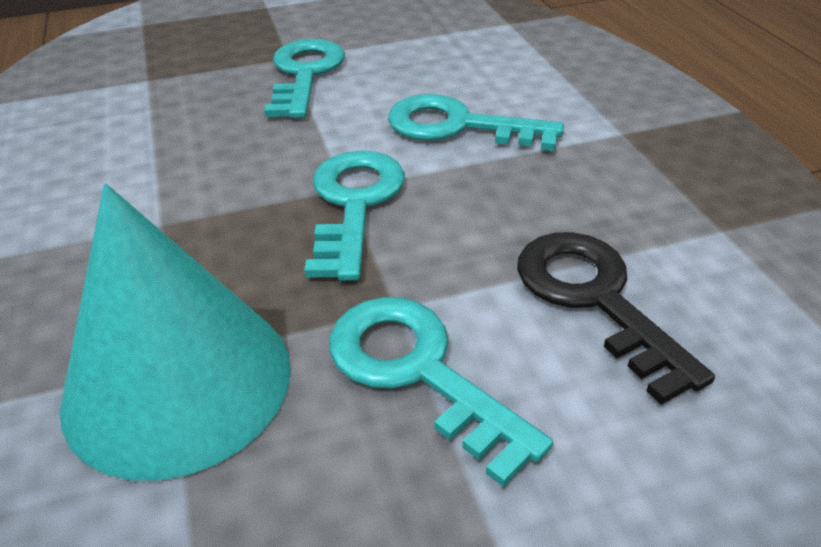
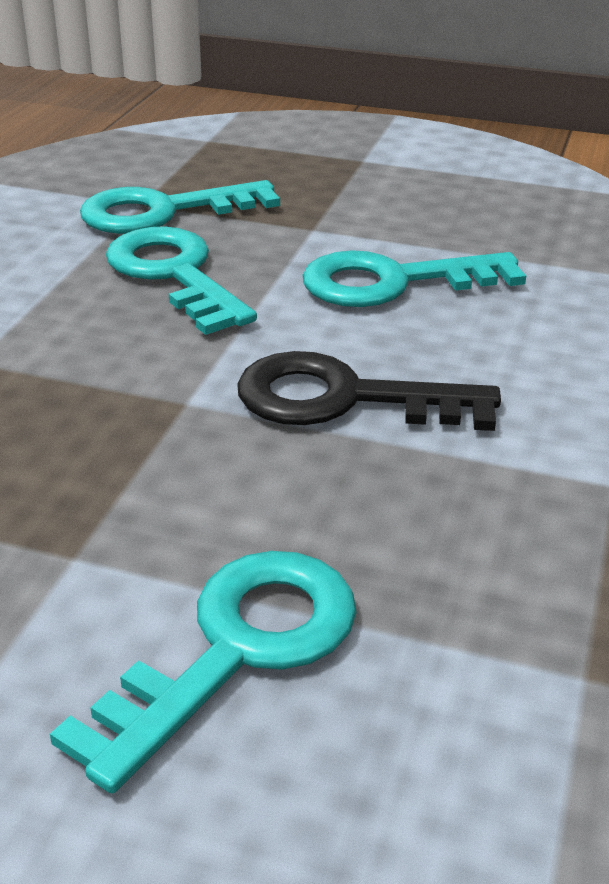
turquoise cone: [59,183,291,481] = 1 -> none = 0

